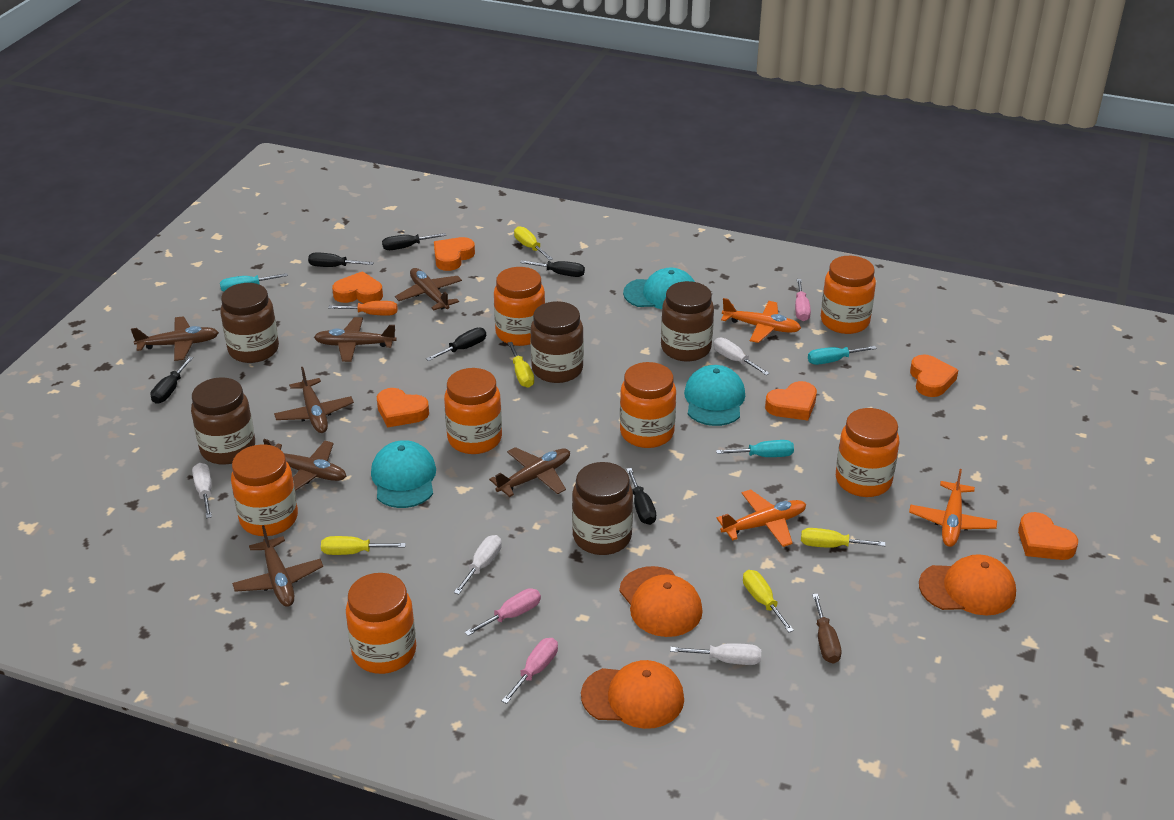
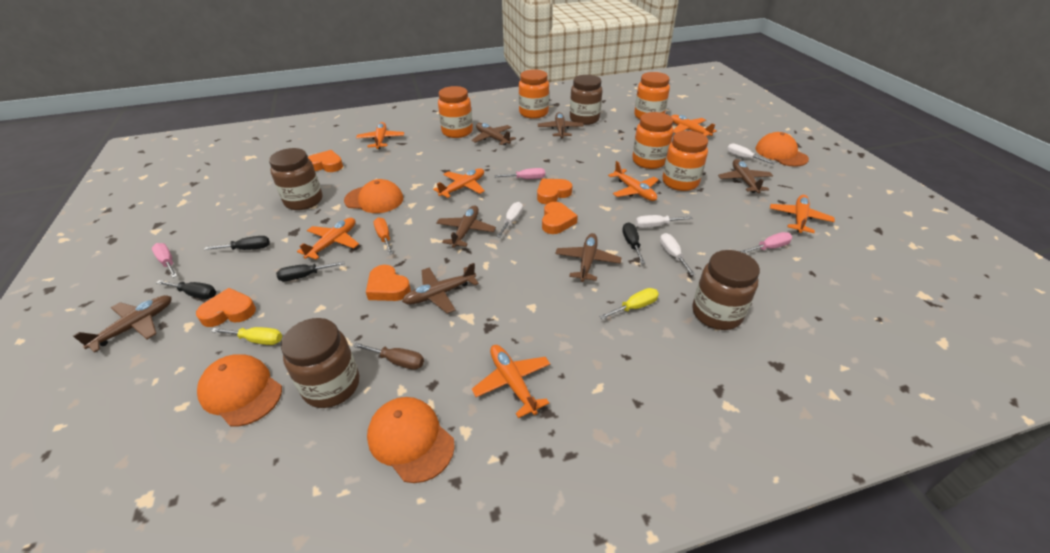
black screwdriver: [150,357,193,404] [308,252,374,267] [382,233,446,250] [426,327,486,361] [520,260,585,277] [626,468,656,525] = 6 -> [156,280,216,299] [204,236,270,250] [276,261,344,281] [623,222,645,264] = 4
brown jar: [191,377,255,465] [220,283,279,363] [530,301,584,383] [572,462,633,555] [661,281,714,361] = 5 -> [269,148,323,210] [281,318,359,408] [570,75,602,125] [692,250,760,330] = 4
orange cap: [581,660,684,729] [619,566,703,637] [919,554,1016,616] = 3 -> [197,354,282,426] [344,179,403,213] [367,397,455,483] [755,132,809,167] = 4
orange heart: [332,271,383,303] [377,388,429,428] [434,237,475,271] [765,381,817,420] [910,354,958,397] [1018,512,1078,560] = 6 -> [196,288,256,327] [308,150,343,172] [366,265,411,301] [537,179,572,204] [542,202,578,234] = 5
orange jar: [231,444,298,536] [346,573,416,674] [444,368,502,454] [494,267,545,346] [620,362,676,448] [821,256,876,334] [836,408,899,497] = 7 -> [438,86,473,138] [519,69,549,119] [632,112,673,169] [634,72,670,119] [662,131,708,191] = 5
orange plane: [716,490,806,547] [721,298,801,343] [909,469,997,547] = 3 -> [297,218,359,260] [356,122,404,149] [433,168,485,198] [472,345,550,418] [608,161,659,201] [671,115,717,136] [770,195,835,233] = 7
turquoise cap: [371,440,436,508] [623,268,695,309] [684,365,745,426] = 3 -> none = 0
turquoise screwdriver: [220,273,288,292] [716,440,794,457] [808,346,877,365] = 3 -> none = 0
yellow screwdriver: [321,536,406,555] [508,342,534,387] [514,226,553,260] [743,570,794,632] [801,528,886,548] = 5 -> [211,327,282,345] [599,288,659,319] = 2

